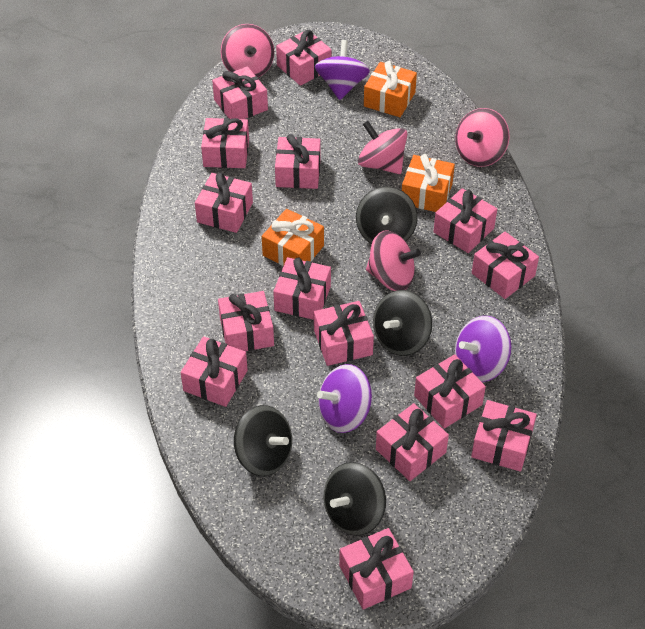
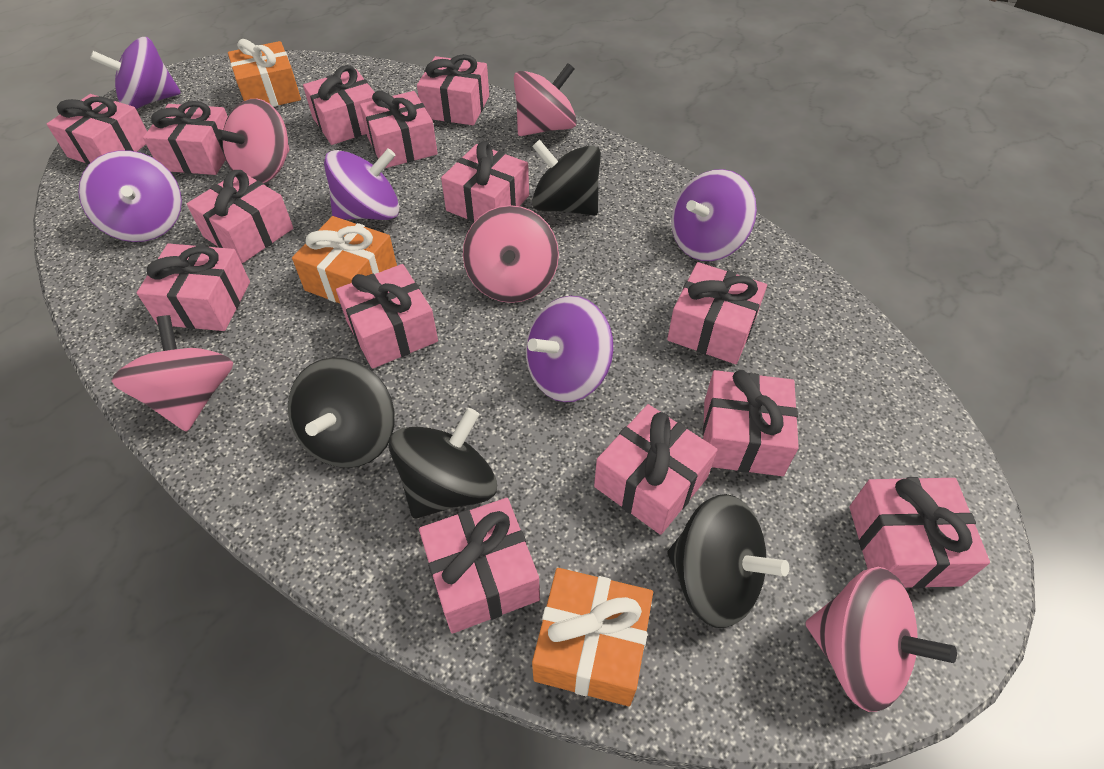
pink gift: [180,336,248,407] [195,172,253,233] [201,118,249,168] [212,66,268,119] [218,291,274,351] [273,257,331,320] [275,134,321,189] [276,30,332,86] [314,301,374,366] [339,528,414,610] [376,403,449,481] [414,354,486,429] [433,188,497,253] [471,400,537,472] [472,232,539,299] = 15 -> [47,94,147,165] [137,244,250,331] [143,101,228,175] [187,170,293,263] [303,65,375,145] [336,264,438,369] [360,91,438,169] [417,54,489,125] [419,498,540,634] [441,141,529,222] [594,404,718,535] [667,262,767,364] [702,370,799,476] [849,477,990,588] = 14
pink spinning top: [221,24,274,77] [358,121,407,174] [366,230,421,291] [455,108,509,167] = 4 -> [112,315,233,432] [215,99,290,183] [463,205,559,303] [514,63,577,136] [806,567,957,712] = 5
purple spinning top: [315,40,370,100] [317,364,372,433] [455,316,511,382] = 3 -> [79,150,182,242] [90,37,181,109] [324,148,399,220] [526,296,613,402] [671,169,757,261] = 5

